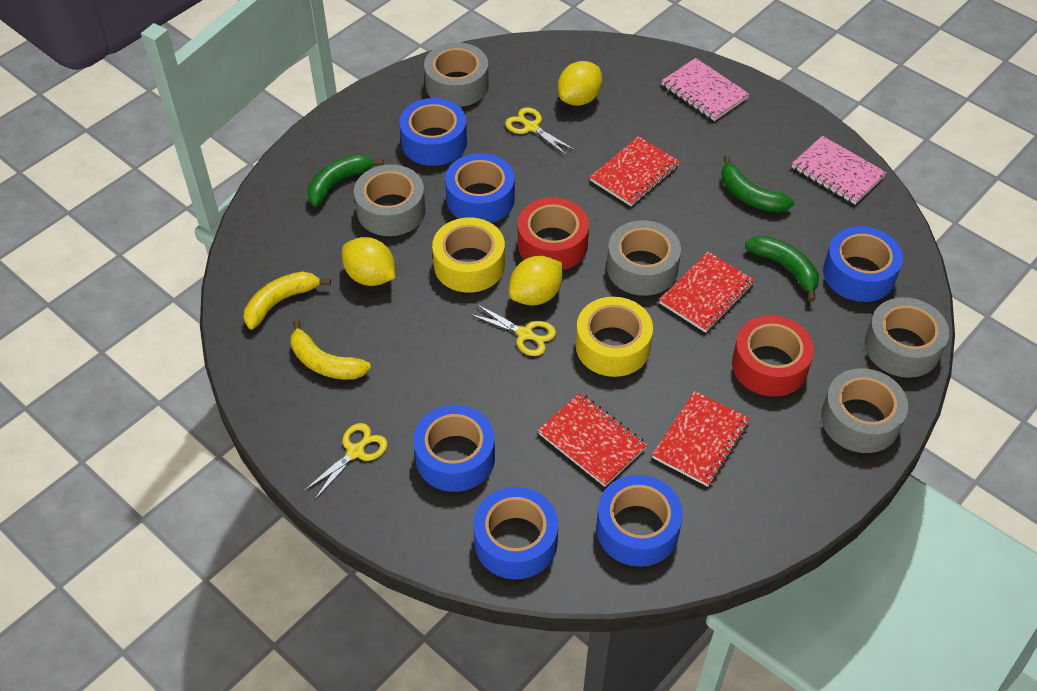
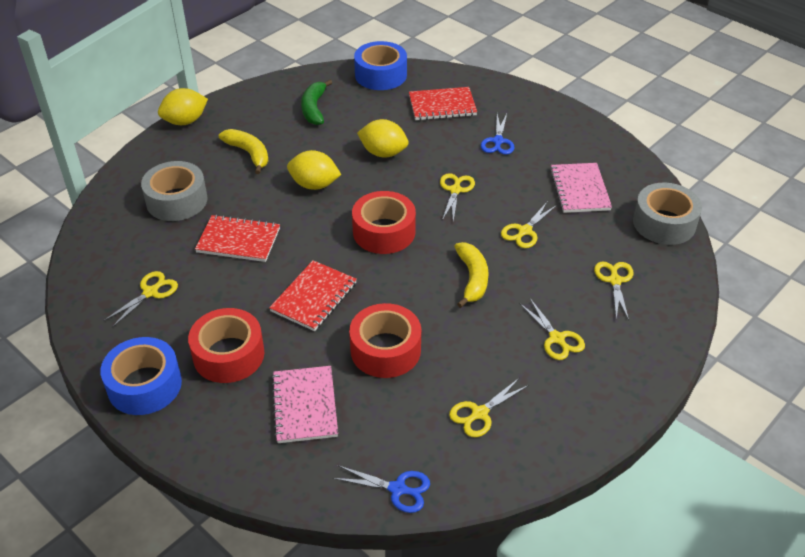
blue scissors: none = 0 -> [333,466,430,513] [481,114,515,155] = 2
blue tape: [399,98,467,166] [413,405,495,492] [445,153,515,223] [473,487,558,579] [596,475,683,567] [823,226,903,302] = 6 -> [100,337,182,415] [354,41,407,90] = 2
green banana: [307,154,384,207] [722,155,794,213] [745,236,819,302] = 3 -> [301,80,332,125] = 1
grey tape: [354,164,426,236] [424,43,489,107] [607,220,681,296] [821,368,908,453] [864,297,949,378] = 5 -> [141,161,207,221] [633,182,702,245] = 2
red notebook: [538,393,647,487] [590,136,680,206] [652,391,750,487] [659,252,755,333] = 4 -> [195,215,280,262] [269,260,357,331] [409,87,477,120] = 3
red tape: [518,197,589,270] [732,315,814,397] = 2 -> [188,308,264,383] [349,303,421,378] [352,191,416,254] = 3
yellow scissors: [304,423,387,500] [469,304,556,356] [505,107,576,156] = 3 -> [103,271,178,328] [440,173,475,222] [449,378,529,437] [501,201,557,248] [519,298,585,360] [594,262,633,320] = 6
yellow tape: [432,218,505,293] [576,297,653,377] = 2 -> none = 0

